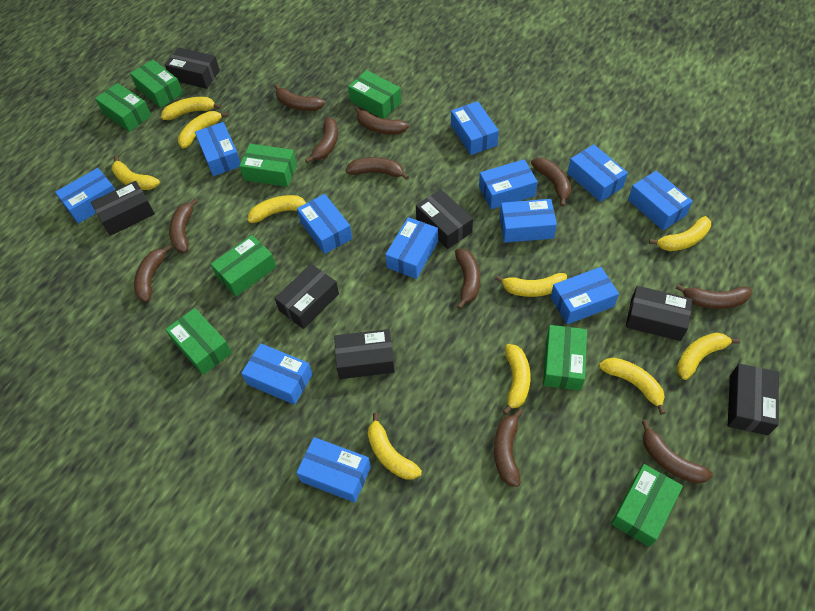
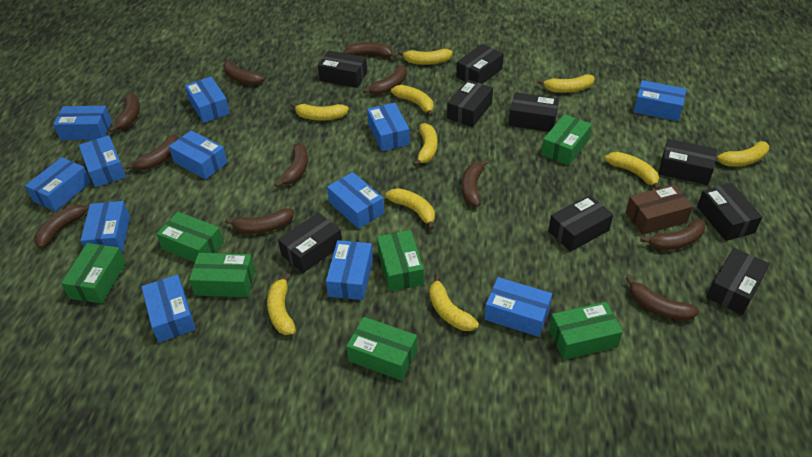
black box: [91,181,155,236] [165,47,220,89] [274,264,339,329] [334,329,395,379] [416,189,473,249] [626,286,693,341] [728,364,779,435] = 7 -> [278,212,342,273] [318,50,367,88] [447,80,493,127] [456,44,504,84] [509,92,559,132] [548,195,613,252] [659,139,717,185] [697,183,762,241] [706,248,770,315] = 9
brown box: none = 0 -> [626,185,693,235] = 1
green box: [95,83,152,132] [130,59,183,108] [165,308,232,375] [211,235,276,297] [239,144,297,187] [348,70,401,119] [543,325,587,391] [611,464,683,547] = 8 -> [61,243,126,304] [156,212,224,262] [189,253,255,297] [346,317,417,381] [377,230,424,291] [541,114,592,166] [549,302,623,360] = 7

